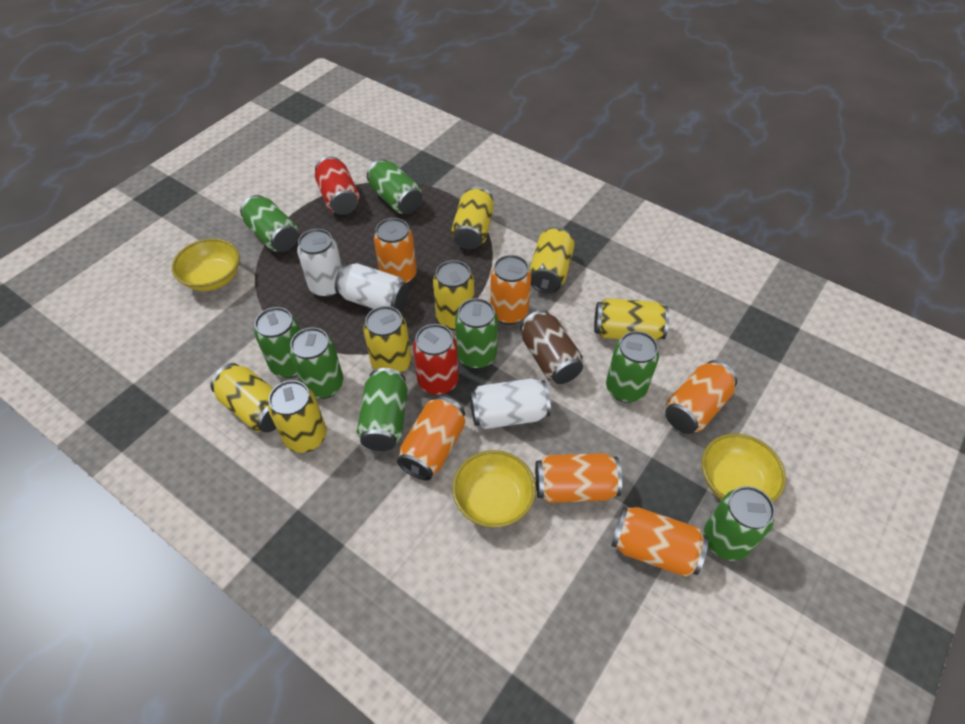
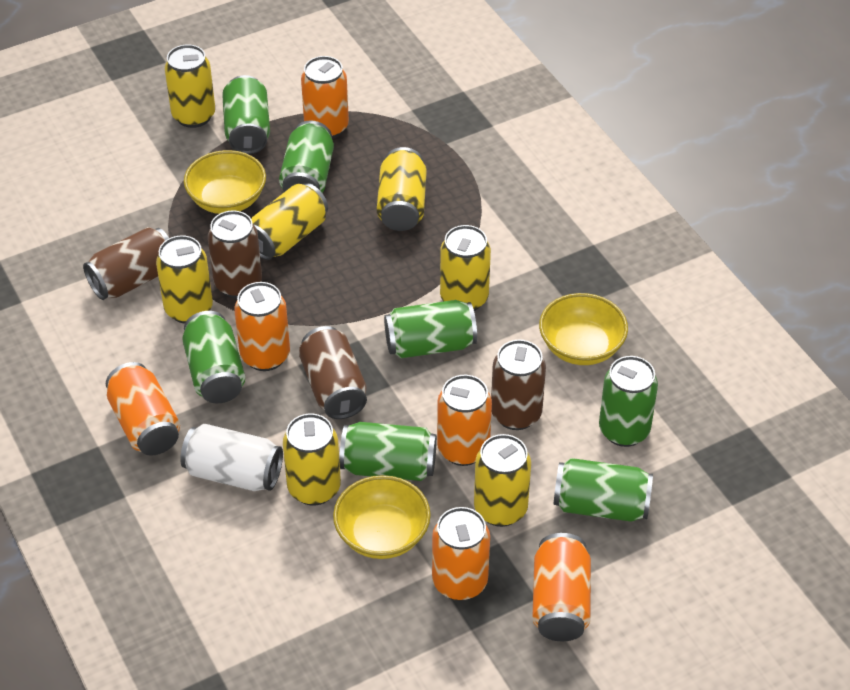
brown can: [520,310,583,384] = 1 -> [83,227,169,300] [208,211,262,298] [299,326,367,419] [491,340,546,430] = 4
green can: [240,195,298,252] [254,307,300,378] [290,327,344,399] [357,368,408,451] [367,159,422,214] [455,298,498,369] [606,331,659,403] [704,486,775,561] = 8 -> [182,311,245,403] [222,75,270,154] [279,120,334,193] [340,422,437,481] [384,300,477,358] [554,458,653,522] [599,356,658,447] = 7
red can: [315,156,360,215] [413,324,459,395] = 2 -> none = 0
white can: [297,229,342,298] [335,263,409,312] [470,378,551,429] = 3 -> [180,424,283,491] = 1

